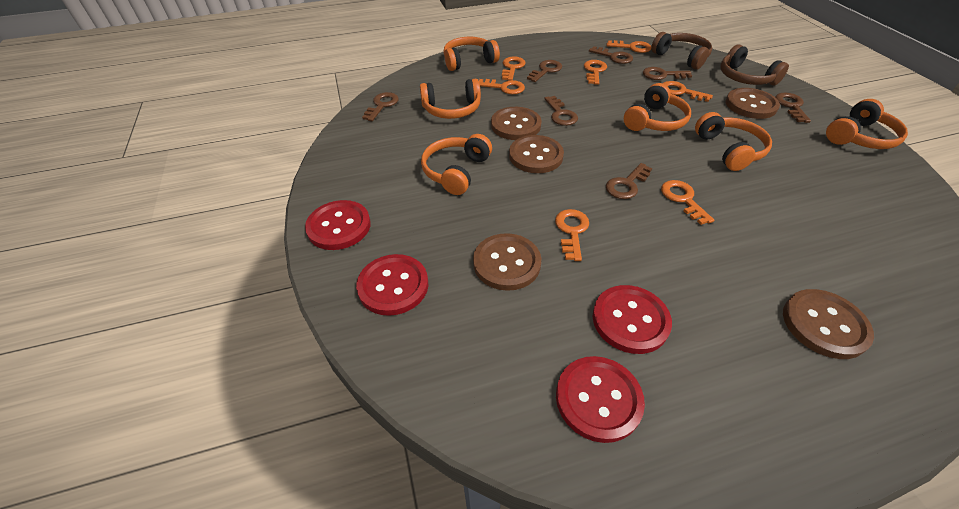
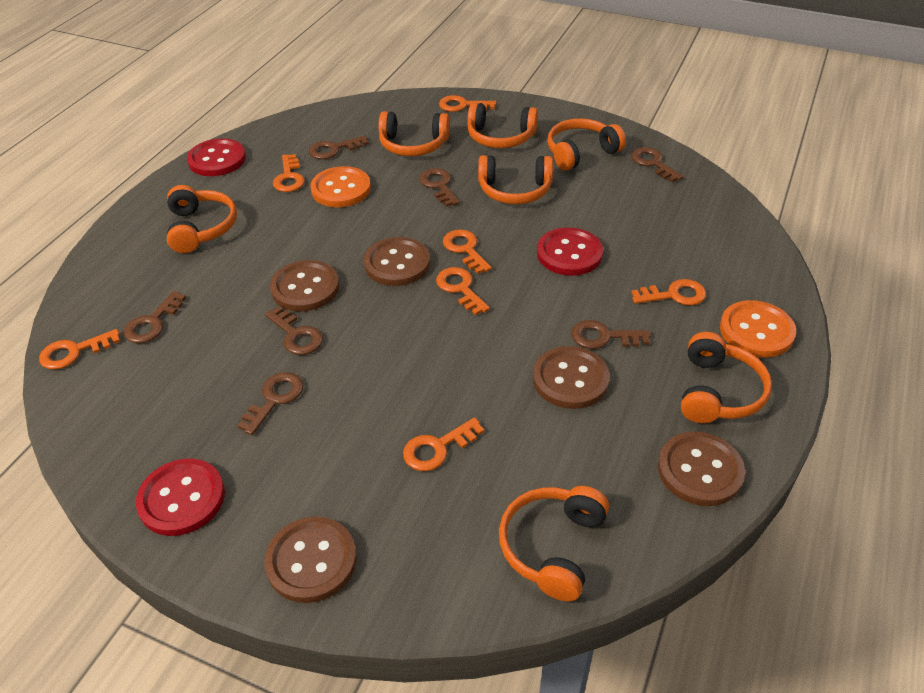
brown headphones: [651,32,712,69] [720,44,789,85] = 2 -> none = 0
orange button: none = 0 -> [310,166,371,207] [720,300,796,358] = 2
orange headphones: [420,79,481,119] [421,134,492,195] [443,37,500,71] [624,83,691,131] [695,112,772,171] [826,99,908,149] = 6 -> [167,185,237,253] [379,111,450,156] [467,102,538,148] [478,155,553,204] [499,486,609,601] [547,118,626,171] [681,332,772,423] = 7
red button: [305,200,371,250] [356,254,428,316] [556,356,645,443] [593,285,672,354] = 4 -> [136,459,225,536] [187,138,246,176] [537,227,603,276] = 3

